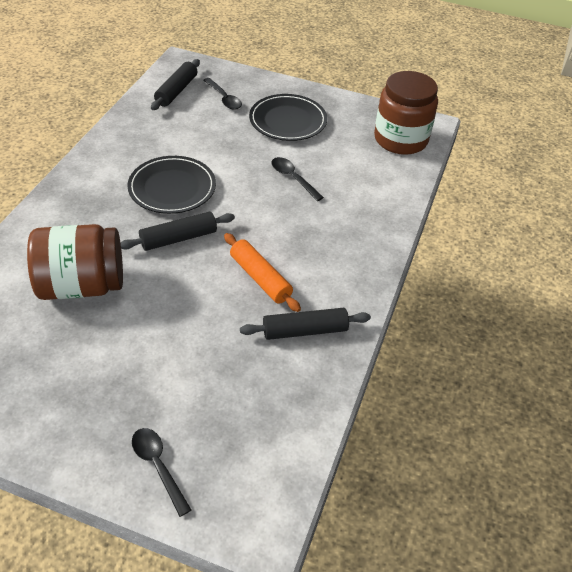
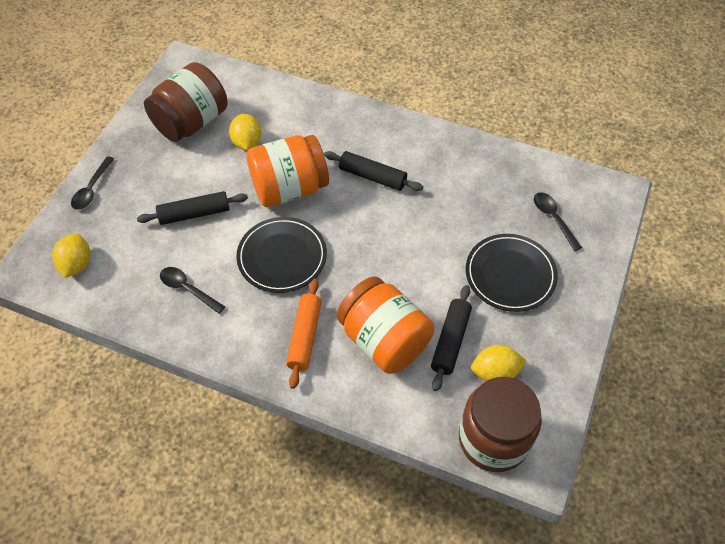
orange jar: none = 0 -> [246,135,329,207] [337,276,434,374] = 2
yellow lemon: none = 0 -> [52,233,90,278] [229,114,262,150] [471,345,526,381] = 3

